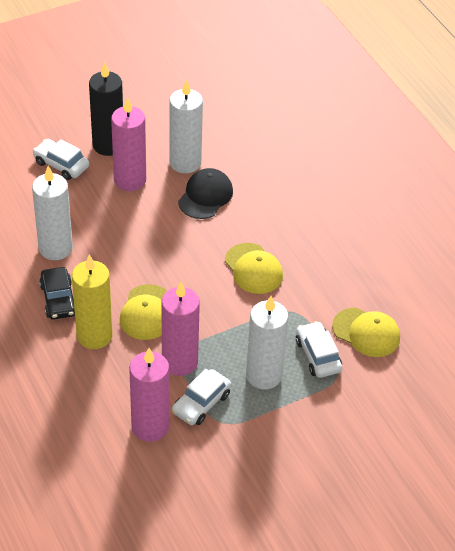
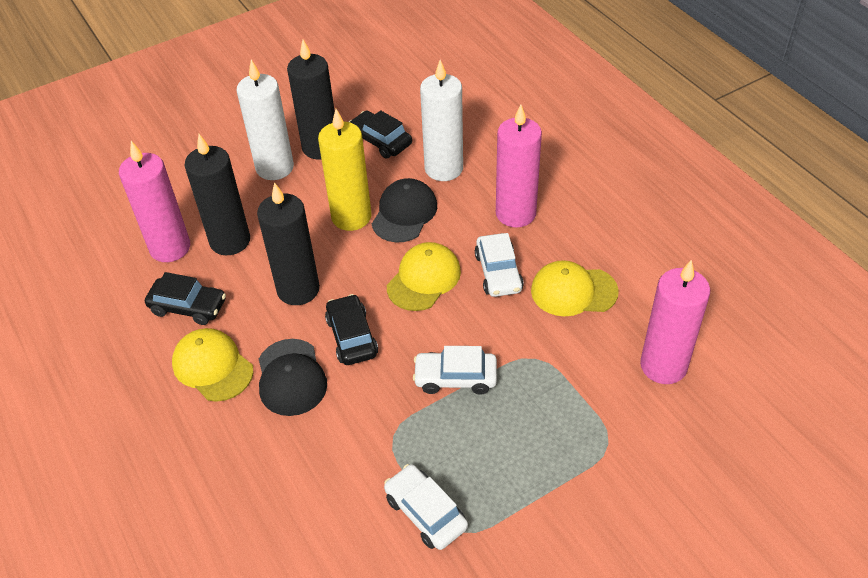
black candle: [89,62,123,156] = 1 -> [185,134,250,255] [257,182,320,305] [287,40,335,159] = 3
black cap: [178,168,233,219] = 1 -> [259,339,327,416] [372,178,437,243] = 2
black car: [39,267,75,320] = 1 -> [145,272,226,325] [325,294,378,365] [349,110,412,158] = 3
white candle: [32,166,73,260] [169,79,203,173] [246,296,288,389] = 3 -> [237,60,294,180] [420,60,463,181] = 2

